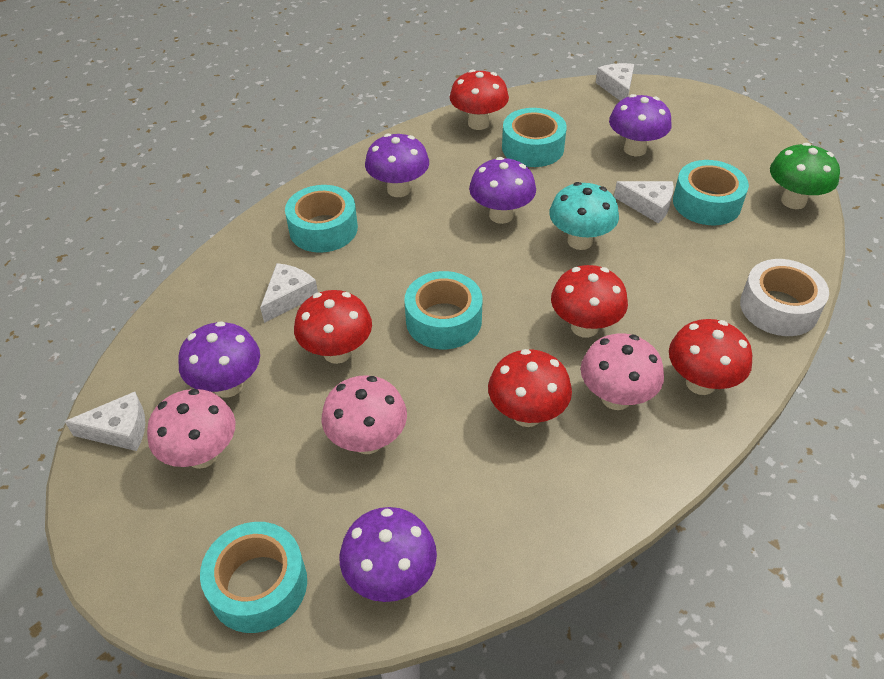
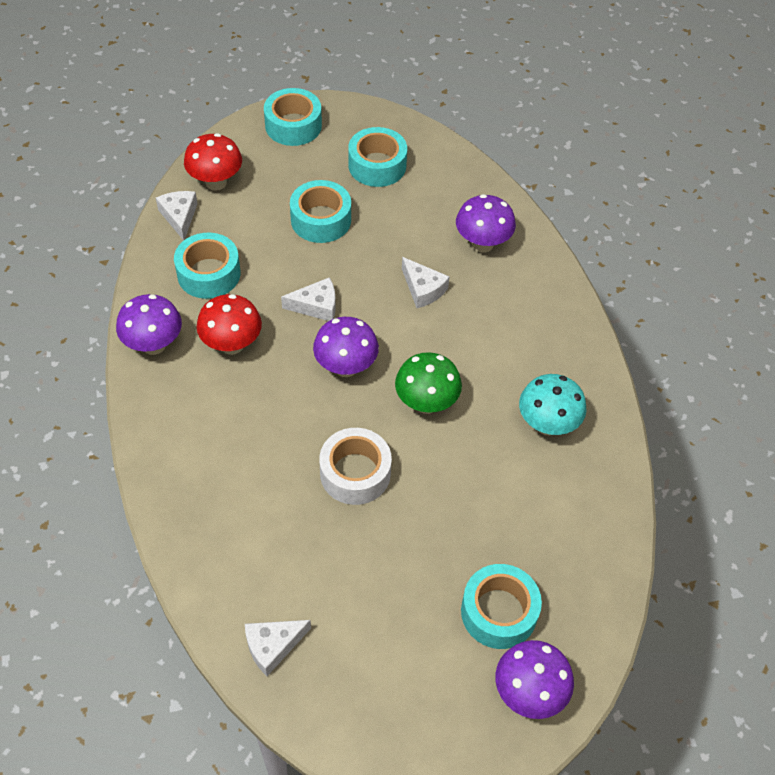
pink mushroom: [147,389,235,469] [322,375,407,454] [581,333,664,410] = 3 -> none = 0
purple mushroom: [178,321,260,398] [340,507,437,602] [365,133,429,197] [469,157,536,224] [609,94,672,156] = 5 -> [116,294,182,355] [313,317,379,377] [456,194,516,253] [496,640,574,719] = 4
red mushroom: [294,290,372,364] [450,69,509,130] [488,349,572,427] [551,265,628,338] [669,319,752,395] = 5 -> [184,133,242,191] [197,294,262,355] = 2

